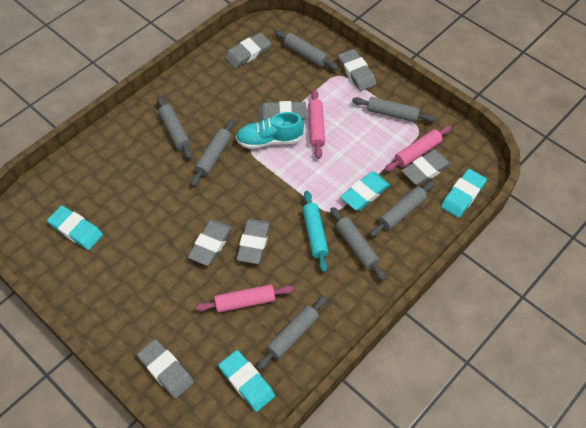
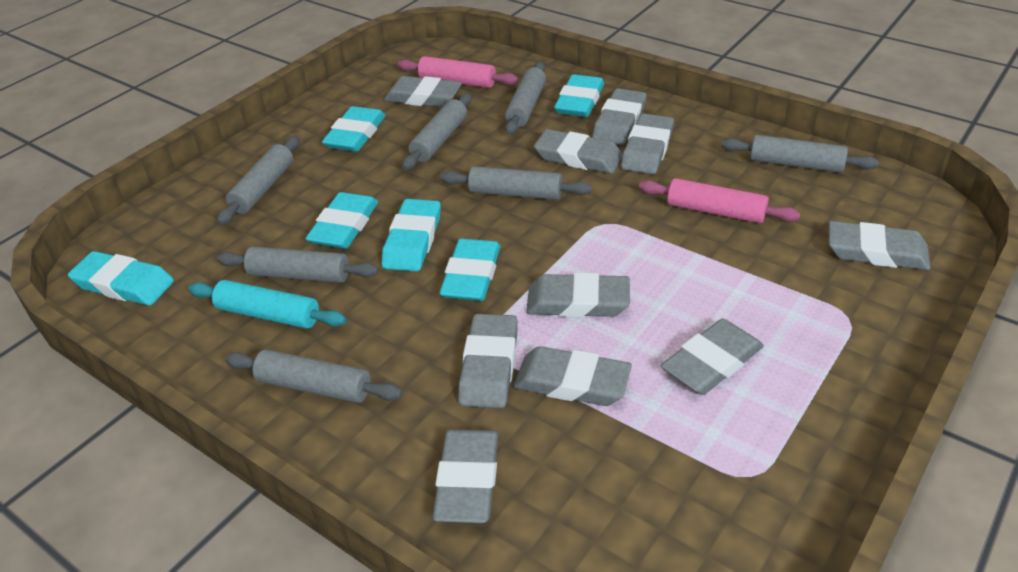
grey eraser: [137,339,194,399] [188,220,233,266] [225,33,271,69] [236,219,270,264] [258,101,307,122] [338,49,376,91] [401,150,451,186] = 7 -> [384,76,462,107] [432,429,499,523] [458,314,518,408] [513,346,632,406] [526,273,630,317] [534,129,623,174] [592,88,647,145] [621,113,674,174] [660,319,764,395] [829,221,930,270] = 10
pink rolling pin: [195,284,294,313] [308,90,325,159] [385,126,452,172] = 3 -> [398,56,518,88] [639,178,800,223] = 2
turquoise eraser: [47,205,103,250] [218,350,275,412] [340,172,390,211] [441,169,487,218] = 4 -> [68,251,174,306] [305,192,378,249] [322,106,386,152] [382,199,441,272] [439,239,500,301] [554,74,604,117] = 6
turquoise shoe: [236,112,304,149] = 1 -> none = 0

